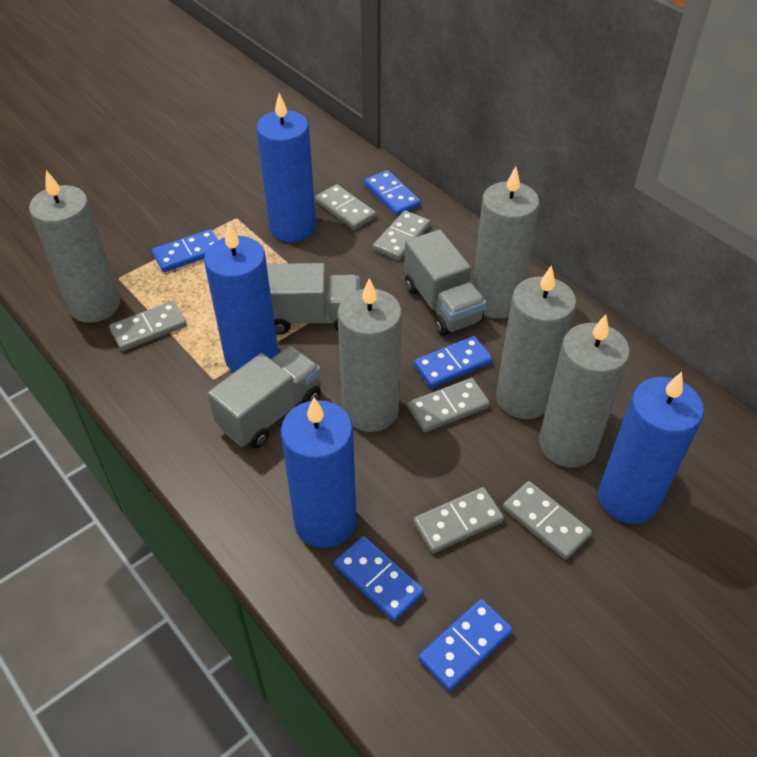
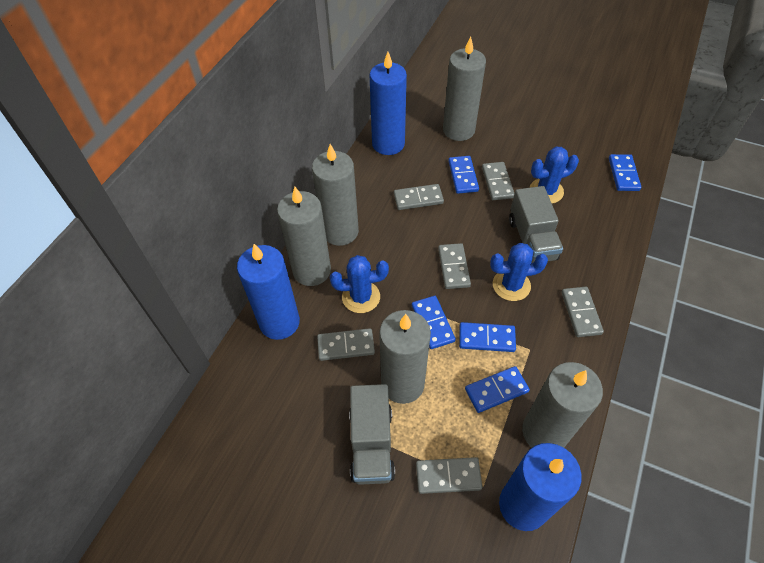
blue cactus: none = 0 -> [330,255,389,313] [490,243,548,301] [530,147,579,203] = 3
blue candle: [204,223,278,372] [256,93,316,242] [281,397,356,548] [598,372,704,524] = 4 -> [237,244,300,340] [369,52,407,155] [499,443,582,531] = 3
grey truck: [207,346,321,449] [267,263,360,334] [404,229,486,336] = 3 -> [349,384,395,485] [509,186,563,263] = 2

